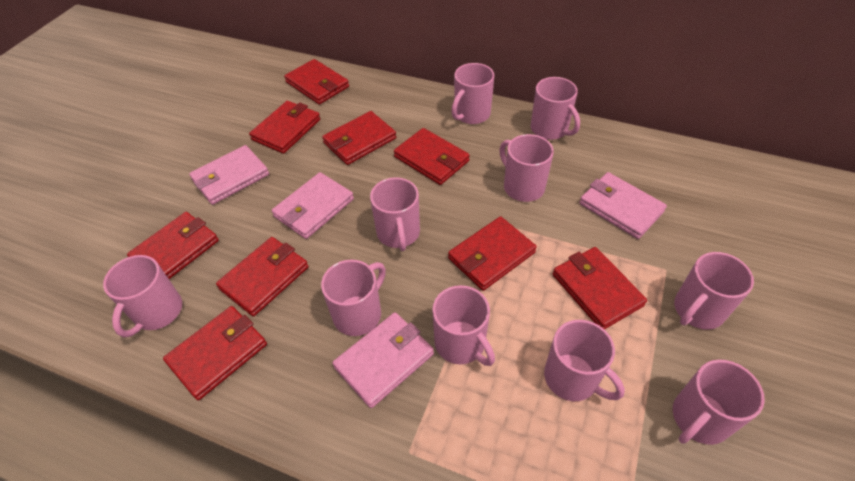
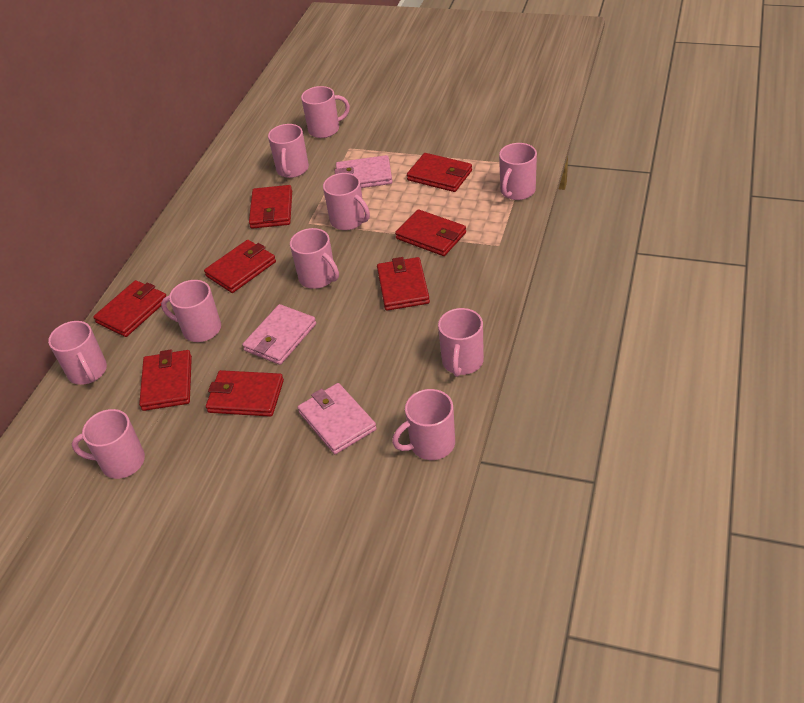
pink wallet: [189,145,269,205] [272,172,354,239] [332,312,434,408] [579,172,667,239] = 4 -> [242,304,316,365] [297,383,377,454] [335,155,392,188] = 3
red wallet: [127,212,219,279] [163,306,267,400] [216,237,309,316] [249,101,320,154] [284,59,349,105] [322,111,396,165] [394,128,470,185] [448,216,537,291] [553,247,647,330] = 9 -> [93,280,166,337] [139,349,192,411] [204,240,276,293] [206,370,284,417] [249,185,292,229] [377,257,430,311] [395,209,466,256] [407,153,472,192] = 8

